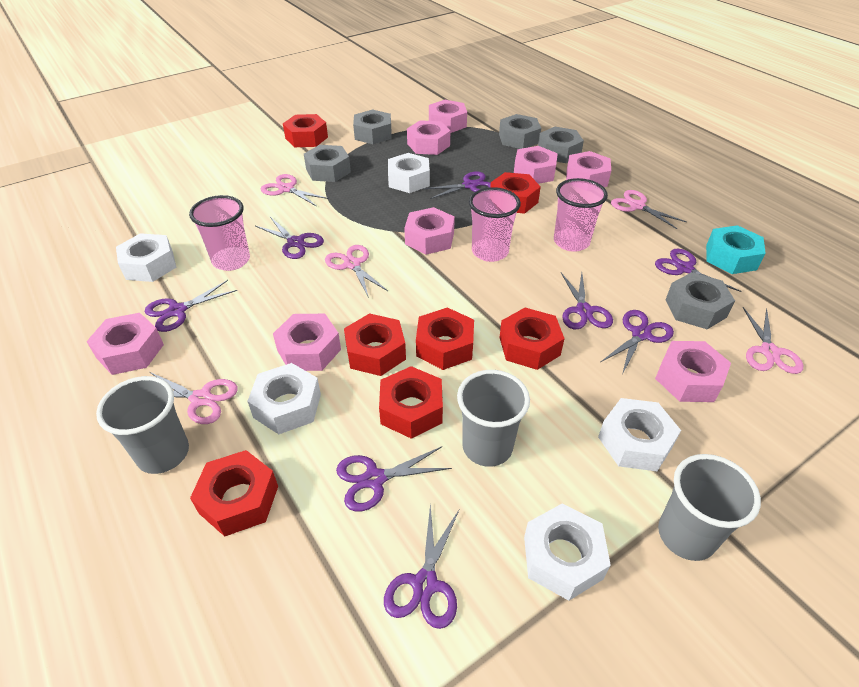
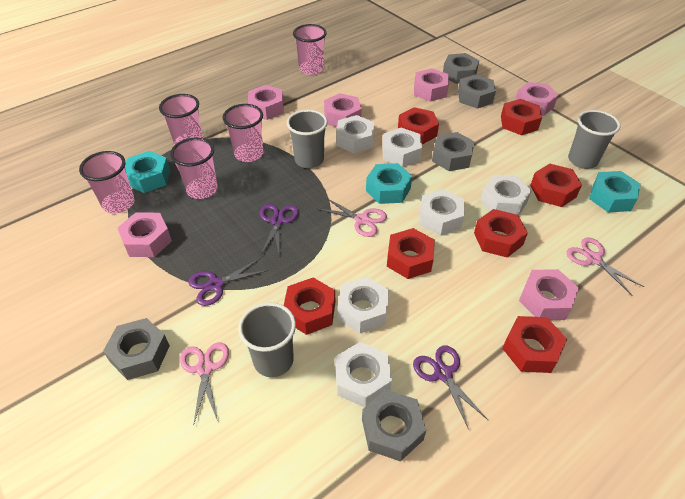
pink cup: [189,195,250,271] [469,187,521,262] [554,178,608,252] = 3 -> [79,151,135,213] [159,94,203,145] [170,138,218,199] [223,104,263,162] [293,24,327,75] = 5
pink nut: [86,313,164,375] [273,314,341,371] [404,207,455,255] [407,120,450,155] [429,100,467,133] [514,146,558,184] [566,151,611,187] [655,341,731,402] = 8 -> [118,212,172,257] [248,85,284,120] [324,93,362,127] [414,68,449,102] [515,82,558,116] [519,269,579,320] = 6
pink scissors: [150,372,238,424] [261,174,329,207] [325,245,388,298] [611,190,687,229] [743,307,803,374] = 5 -> [180,342,229,426] [316,197,387,237] [566,237,644,295] = 3
purple scissors: [145,280,237,332] [255,217,324,259] [336,446,452,512] [384,504,459,629] [423,171,491,199] [561,273,613,329] [601,310,674,375] [655,248,742,292] = 8 -> [188,258,268,306] [260,204,299,257] [413,345,488,430] = 3
turquoise nut: [706,225,766,274] = 1 -> [125,151,170,193] [366,163,412,204] [589,171,641,212] = 3
white nut: [116,233,176,282] [247,363,321,434] [388,153,430,193] [524,504,611,601] [598,398,681,471] = 5 -> [335,342,392,407] [336,115,374,153] [338,277,389,333] [382,128,422,167] [420,189,465,235] [480,175,532,215] = 6

